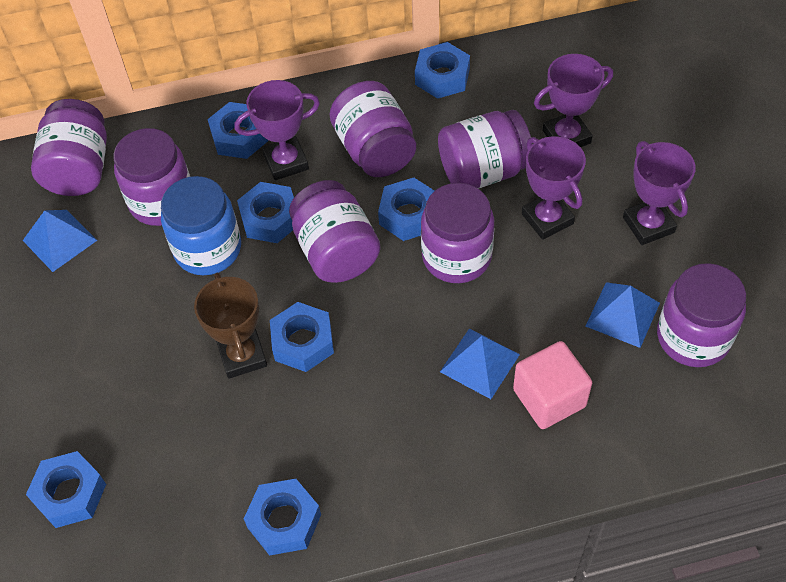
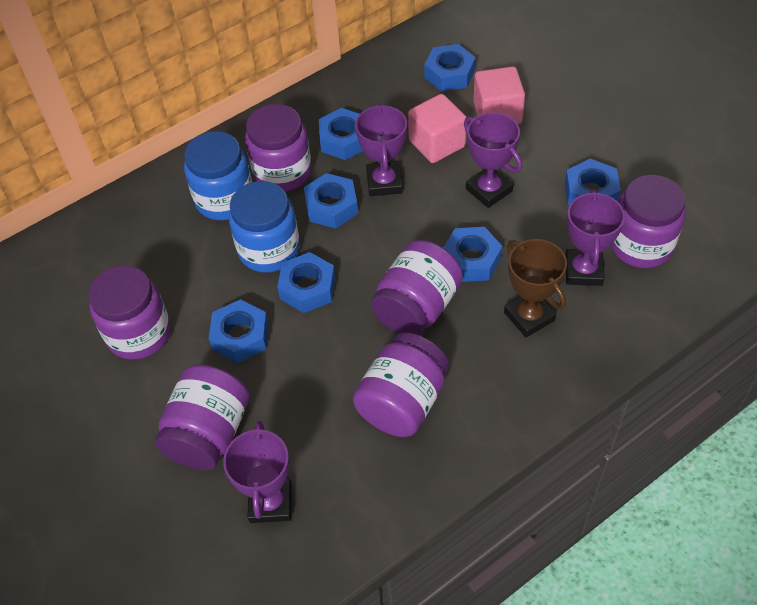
blue jar: [161,176,241,275] = 1 -> [184,131,252,220] [229,181,300,273] = 2
blue pyramid: [23,210,97,272] [440,328,520,399] [586,282,660,348] = 3 -> none = 0
pink cube: [513,341,592,429] = 1 -> [408,94,467,163] [473,66,525,124] = 2
purple jar: [31,99,107,196] [113,128,190,226] [289,180,381,283] [329,81,416,177] [421,183,494,283] [438,110,533,189] [657,263,746,367] = 7 -> [88,265,171,360] [155,364,249,470] [245,104,312,192] [353,332,449,437] [371,240,463,335] [611,175,686,268] = 6

